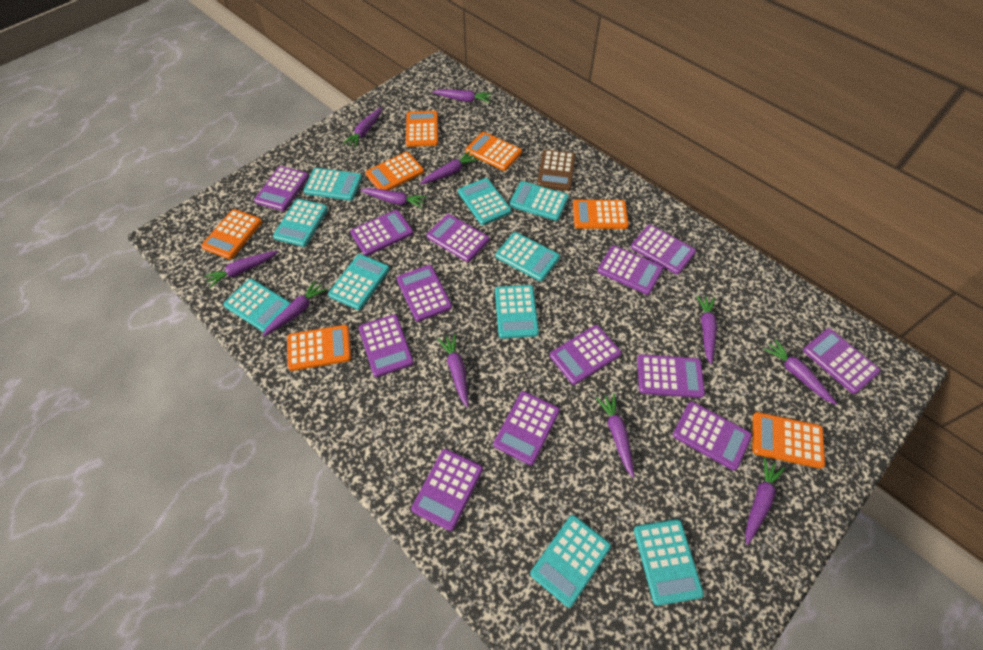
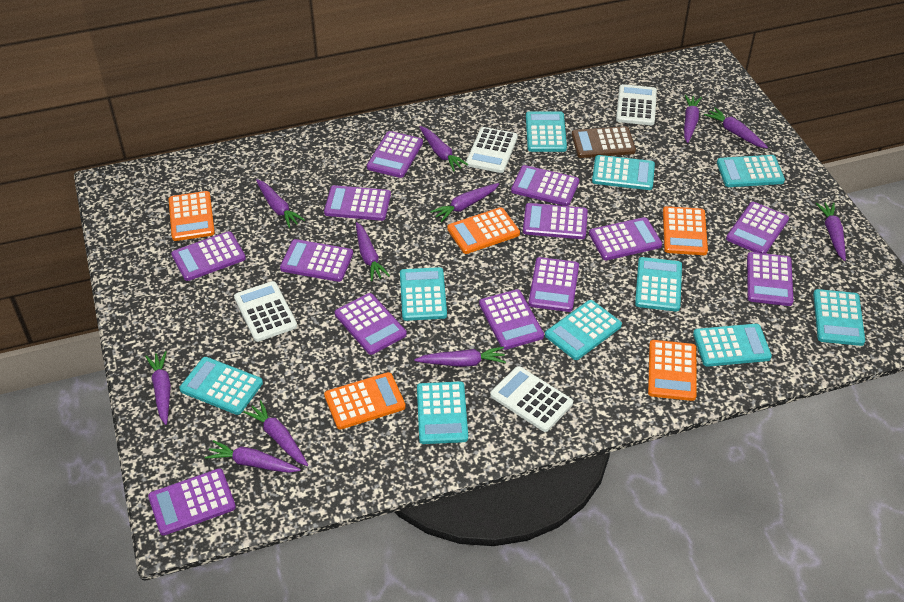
orange calculator: [201,209,262,259] [287,325,351,371] [365,152,424,190] [406,111,438,147] [465,132,522,171] [573,200,629,229] [753,412,825,469] = 7 -> [169,191,215,241] [324,372,406,430] [447,207,520,254] [648,340,697,401] [663,206,708,255] = 5
white calculator: none = 0 -> [234,281,297,342] [466,127,518,173] [490,366,573,432] [616,84,657,125] = 4

